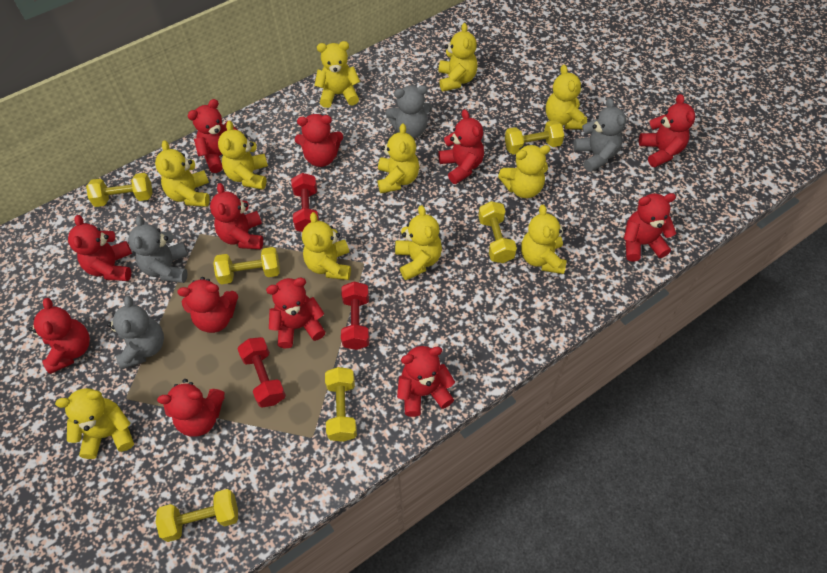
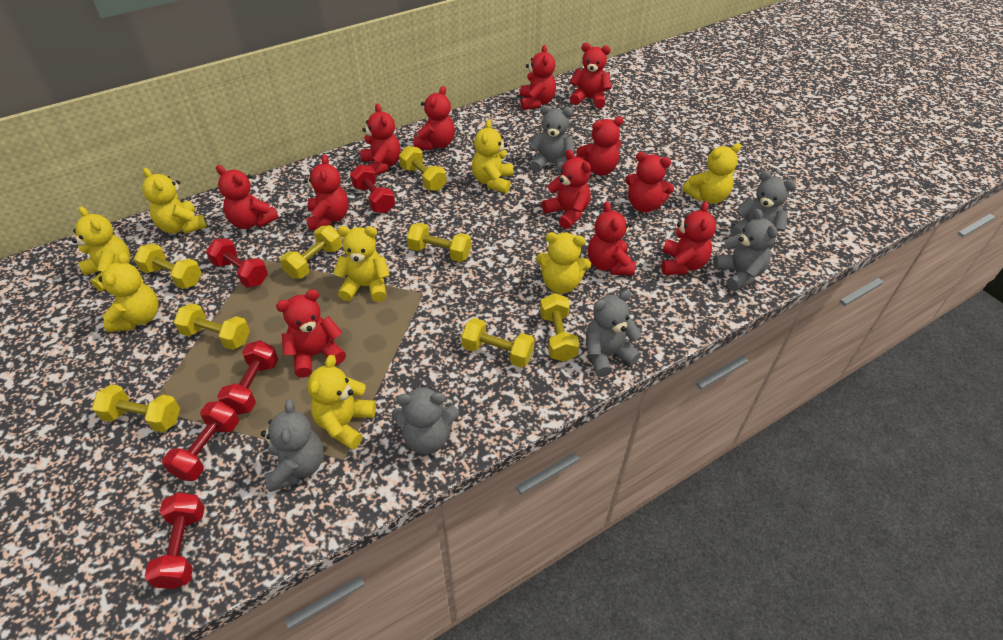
grey teddy bear: [107,296,164,369] [128,215,188,283] [386,85,432,138] [573,98,626,172] = 4 -> [261,399,324,492] [392,385,459,455] [529,105,575,175] [586,290,642,377] [713,209,777,291] [731,171,796,250] = 6
red dumbbell: [237,337,286,408] [291,173,319,232] [341,282,369,350] = 3 -> [144,493,205,589] [162,401,239,481] [206,238,268,288] [217,340,278,415] [350,165,395,213] = 5
yellow dumbbell: [86,173,153,207] [156,489,238,542] [213,247,280,284] [325,367,357,442] [478,201,517,263] [505,120,564,154] = 6 -> [92,385,180,432] [134,243,202,289] [174,303,250,350] [280,225,342,279] [399,146,447,191] [407,222,471,262] [461,318,535,368] [540,293,580,362] = 8
yellow teddy bear: [55,388,134,459] [155,140,210,207] [218,121,268,190] [302,212,351,280] [314,41,360,108] [378,123,419,193] [395,205,442,280] [438,23,478,91] [498,145,551,198] [521,205,567,274] [546,65,587,129] = 11 -> [72,207,130,292] [98,252,158,332] [142,168,207,234] [308,355,376,450] [333,226,390,302] [472,119,513,193] [536,232,591,294] [682,143,741,204] = 8

